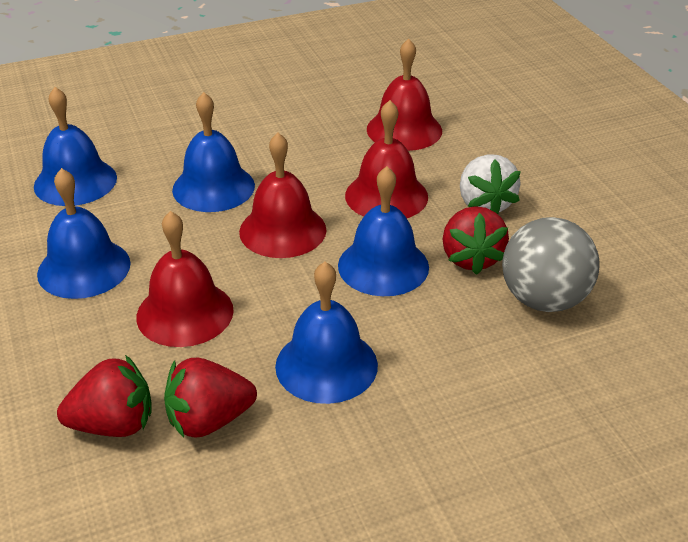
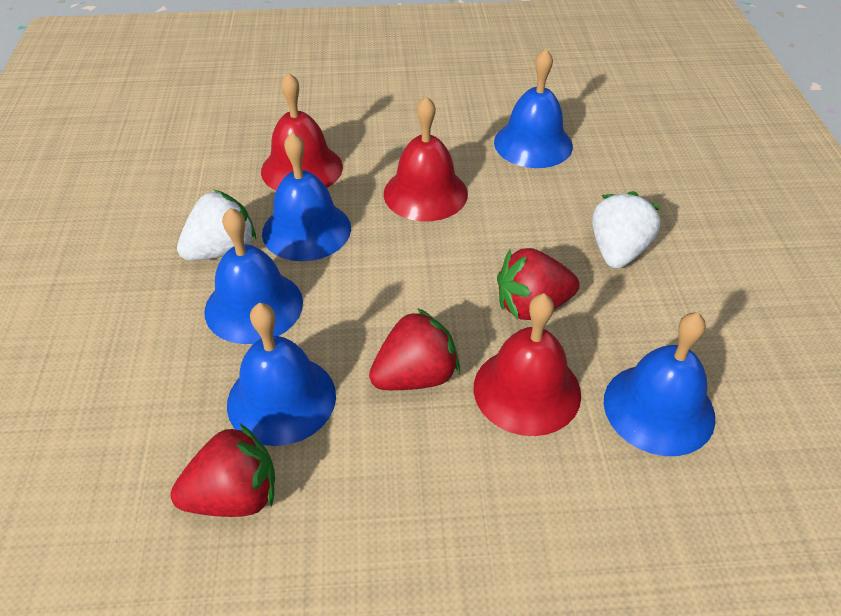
grey ball: [502,217,599,312] = 1 -> none = 0
red bell: [136,211,234,347] [239,133,327,258] [345,100,428,218] [367,39,442,151] = 4 -> [261,72,343,191] [384,96,468,221] [474,293,581,436] = 3
white strawberry: [460,154,521,214] = 1 -> [177,190,256,261] [592,191,661,269] = 2

